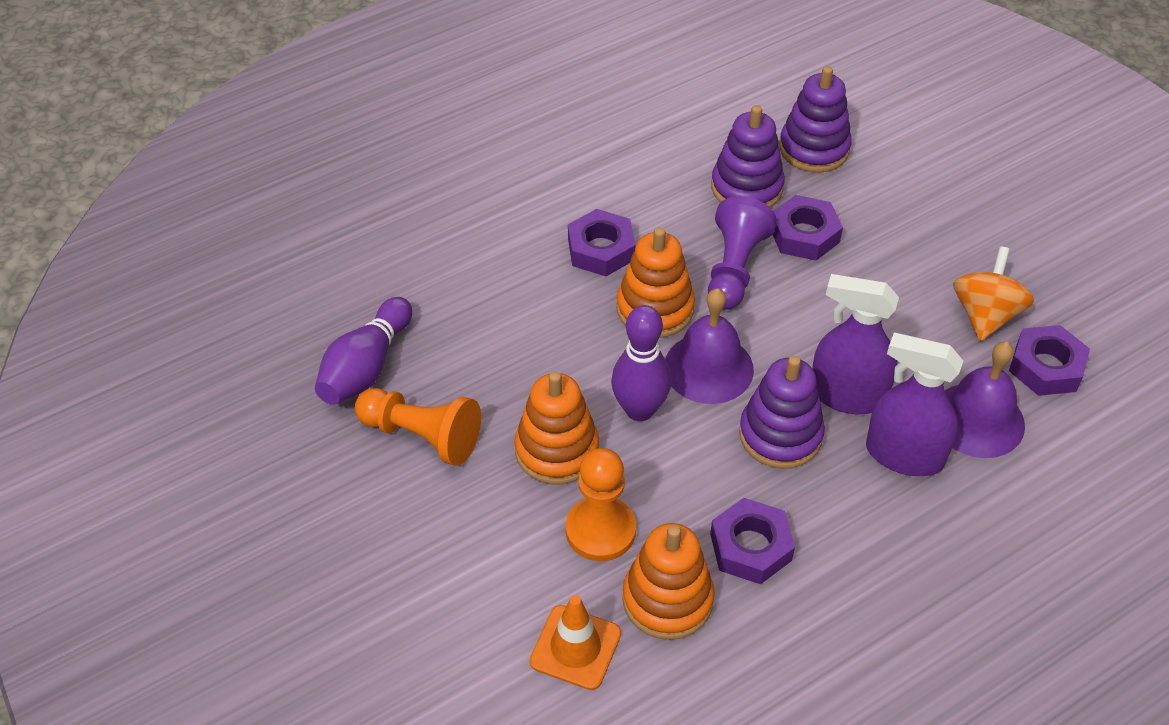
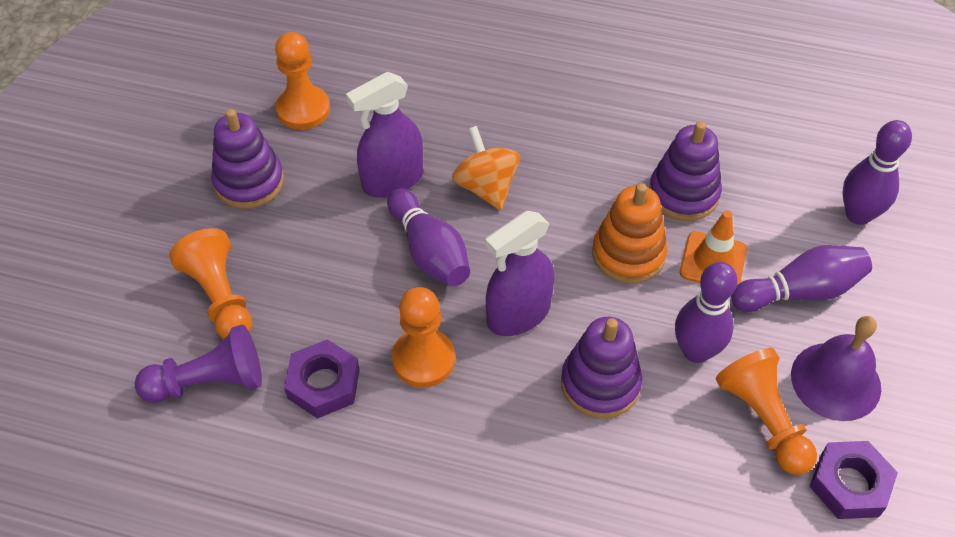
orange pawn: [355,388,481,466] [566,448,636,561] = 2 -> [169,228,252,339] [275,32,330,129] [392,287,455,387] [716,348,817,475] = 4
orange stacking toy: [514,371,599,484] [616,227,695,338] [622,523,715,640] = 3 -> [592,183,668,284] = 1
purple bell: [665,288,754,404] [945,341,1025,458] = 2 -> [791,316,881,421] = 1
purple bowling pin: [315,297,412,405] [611,305,671,421] = 2 -> [387,188,470,286] [675,262,738,363] [731,245,872,312] [842,120,912,225] = 4
purple nut: [568,209,635,276] [710,498,795,584] [772,195,843,261] [1009,325,1090,396] = 4 -> [284,339,360,419] [809,441,898,519] = 2

